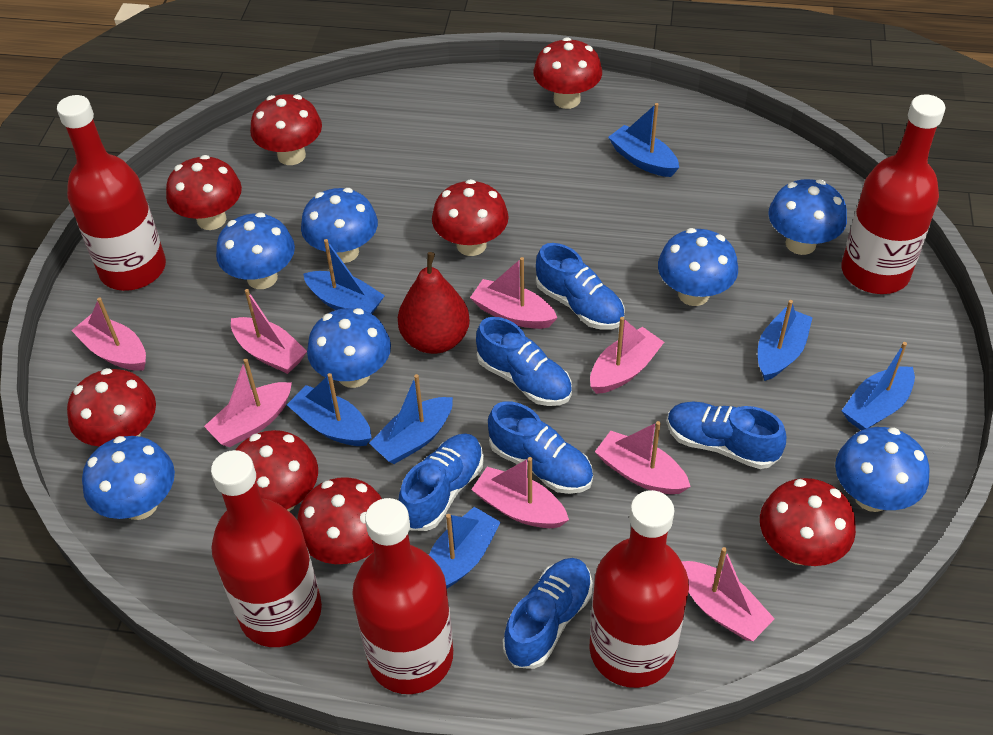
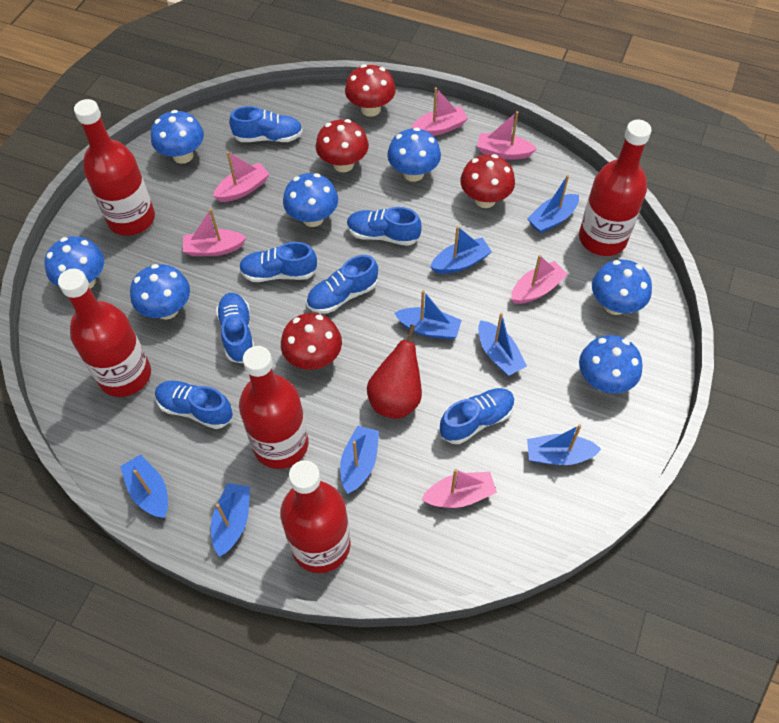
blue boat: [287,373,372,446] [303,239,385,314] [369,374,453,464] [429,507,501,588] [608,103,679,177] [758,300,813,381] [842,342,915,430] = 7 -> [120,454,168,518] [211,483,250,557] [340,426,379,494] [394,290,462,340] [430,226,492,274] [478,313,527,376] [527,175,579,233] [527,424,601,465] = 8
blue shoe: [399,433,484,531] [476,317,572,406] [488,401,593,494] [503,558,592,669] [536,243,624,329] [667,402,786,469] = 6 -> [155,381,233,429] [216,293,254,364] [229,106,303,142] [239,242,317,282] [306,255,378,314] [347,207,422,246] [440,388,515,444] = 7
pink boat: [71,298,146,371] [204,359,292,447] [231,289,307,374] [470,257,557,329] [471,457,569,528] [590,317,664,394] [595,421,691,494] [681,547,775,641] = 8 -> [183,208,246,256] [213,151,269,202] [411,87,468,136] [421,469,497,508] [477,111,537,160] [511,255,568,304] = 6
red mushroom: [67,368,156,446] [166,155,242,230] [235,430,318,511] [250,94,322,165] [297,477,382,564] [432,179,509,256] [533,37,602,109] [760,478,856,566] = 8 -> [281,313,342,370] [316,119,369,172] [345,64,396,117] [460,154,515,208] = 4

